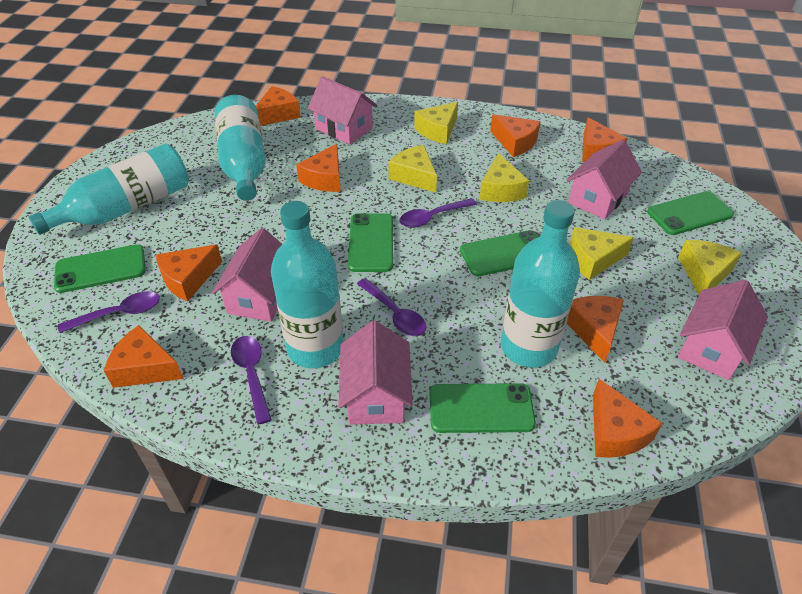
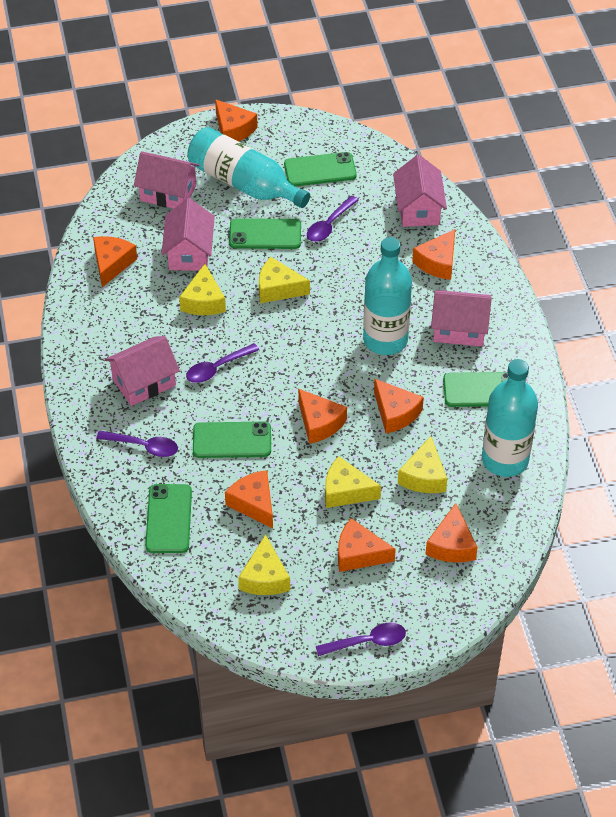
turquoise bottle: [29,144,189,235] [215,95,266,201] [271,201,344,368] [501,200,580,368] = 4 -> [187,127,310,208] [363,237,412,355] [482,359,538,477] = 3

